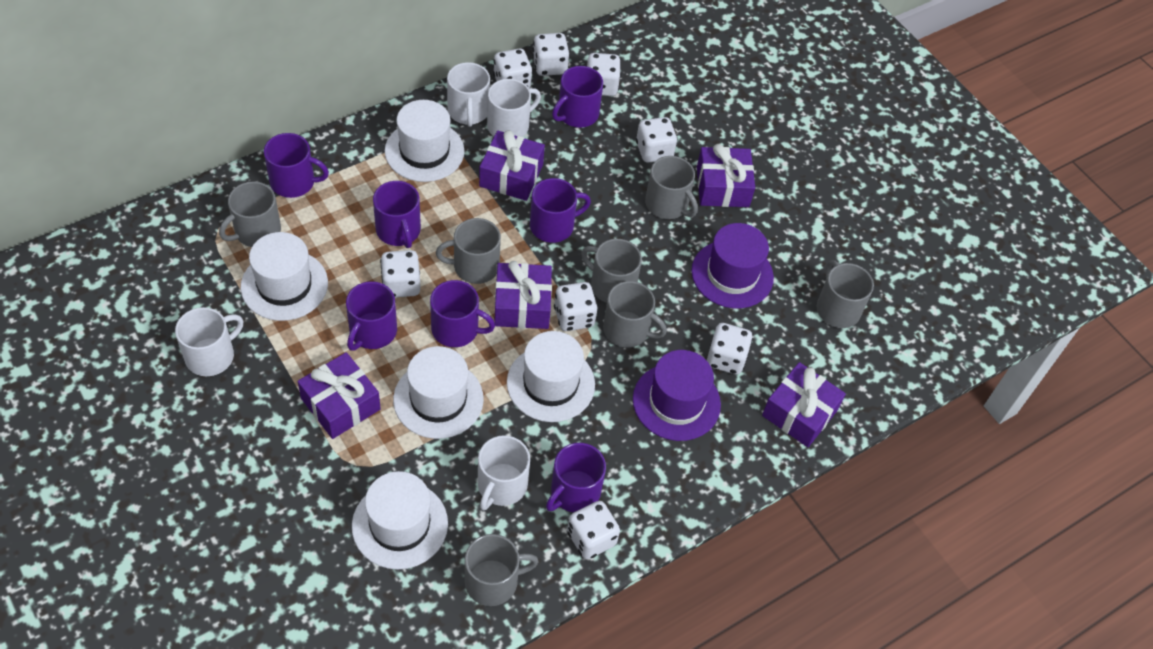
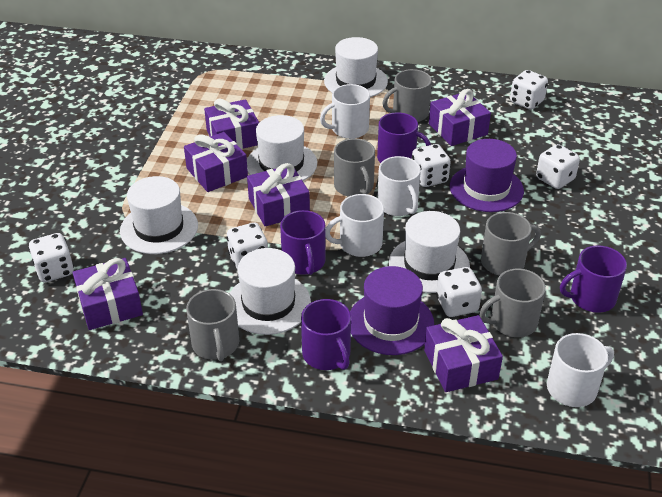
grey mug: [219,181,281,247] [436,218,501,284] [465,534,539,606] [581,239,642,303] [603,281,667,347] [645,156,698,219] [817,260,874,328] = 7 -> [186,289,239,361] [334,138,375,197] [383,69,432,122] [479,268,546,337] [481,212,541,276] = 5
purple gift: [298,352,381,439] [479,130,545,201] [494,261,552,329] [697,144,755,207] [762,362,846,447] = 5 -> [73,258,143,330] [184,132,248,192] [204,98,259,149] [247,163,310,226] [424,315,503,392] [429,89,491,146] = 6
purple mug: [264,133,329,198] [346,281,397,351] [373,181,421,248] [430,280,495,347] [530,178,591,243] [546,443,606,512] [552,66,603,128] = 7 -> [280,210,326,275] [301,299,351,370] [377,112,431,163] [560,245,627,313] = 4
white dice: [380,250,420,297] [493,49,532,88] [532,33,569,76] [554,282,597,331] [567,501,620,559] [587,53,621,96] [636,117,677,163] [707,323,753,374] = 8 -> [28,233,74,282] [226,223,268,270] [412,144,451,187] [436,267,482,317] [510,70,548,110] [536,144,580,189] = 6

